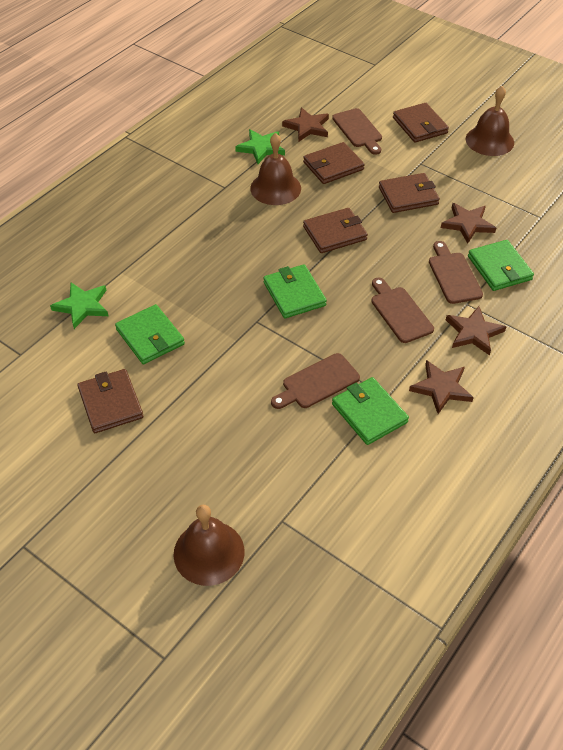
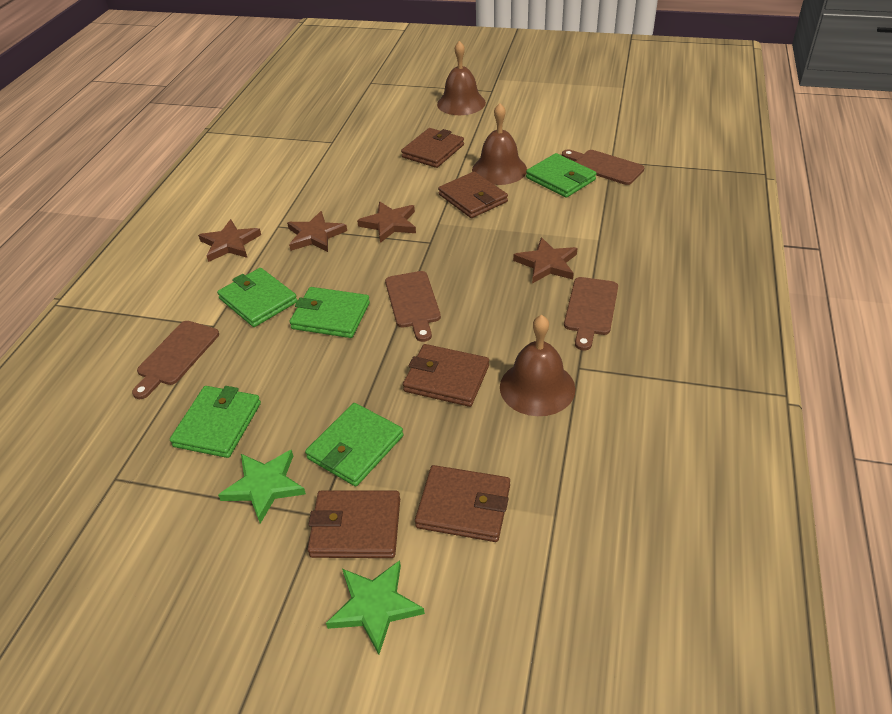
green wallet: [115,304,185,365] [263,264,327,318] [332,377,409,445] [468,240,534,291] = 4 -> [170,386,261,458] [217,268,298,327] [290,287,370,338] [305,403,404,487] [526,153,597,198] = 5

